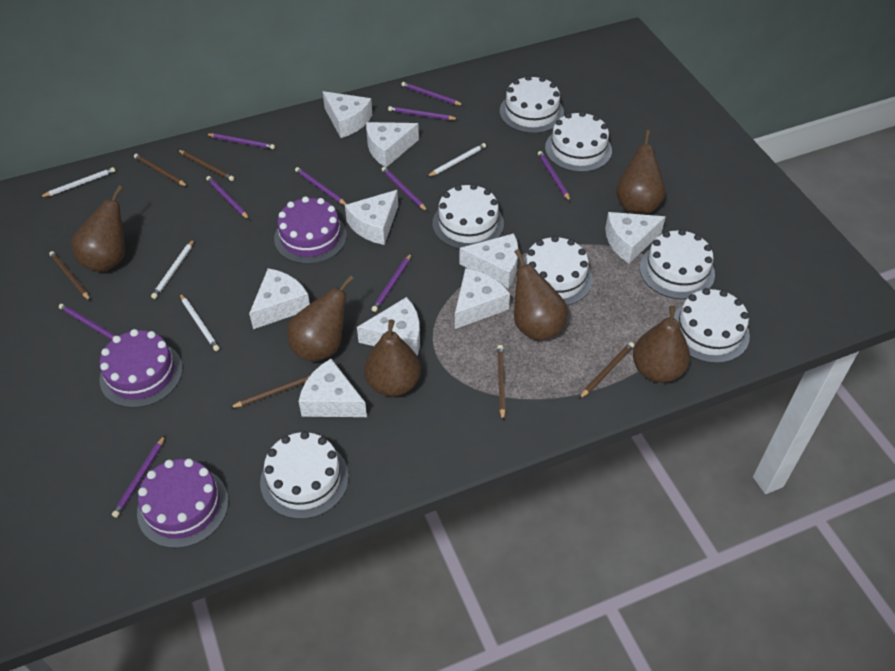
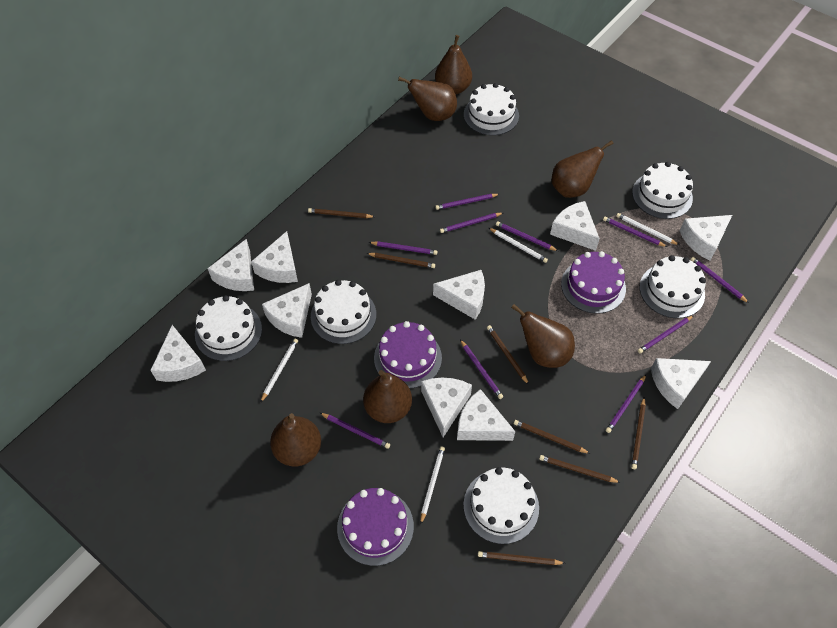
brown pencil: [49,251,91,301] [134,154,188,187] [178,150,234,181] [230,374,311,408] [497,345,506,420] [579,342,634,399] = 6 -> [308,208,375,218] [366,253,435,268] [478,551,566,565] [487,325,529,385] [514,420,591,454] [539,455,621,483] [631,397,646,469] = 7
white cake: [260,431,349,519] [432,184,504,249] [500,75,564,133] [520,236,593,306] [545,111,612,172] [640,229,715,299] [674,288,750,363] = 7 -> [195,295,262,361] [311,280,376,344] [463,467,539,544] [464,83,519,135] [632,162,693,219] [640,255,706,318] = 6
white cheese: [249,268,310,329] [299,359,367,417] [322,91,372,138] [345,190,398,245] [357,297,420,356] [366,122,419,167] [455,268,510,329] [459,233,518,289] [605,212,666,263] = 9 -> [150,325,206,382] [207,239,254,291] [251,231,298,283] [262,283,312,338] [421,377,472,437] [433,270,485,320] [457,389,515,441] [550,201,600,251] [651,358,711,409] [680,215,732,260] = 10

